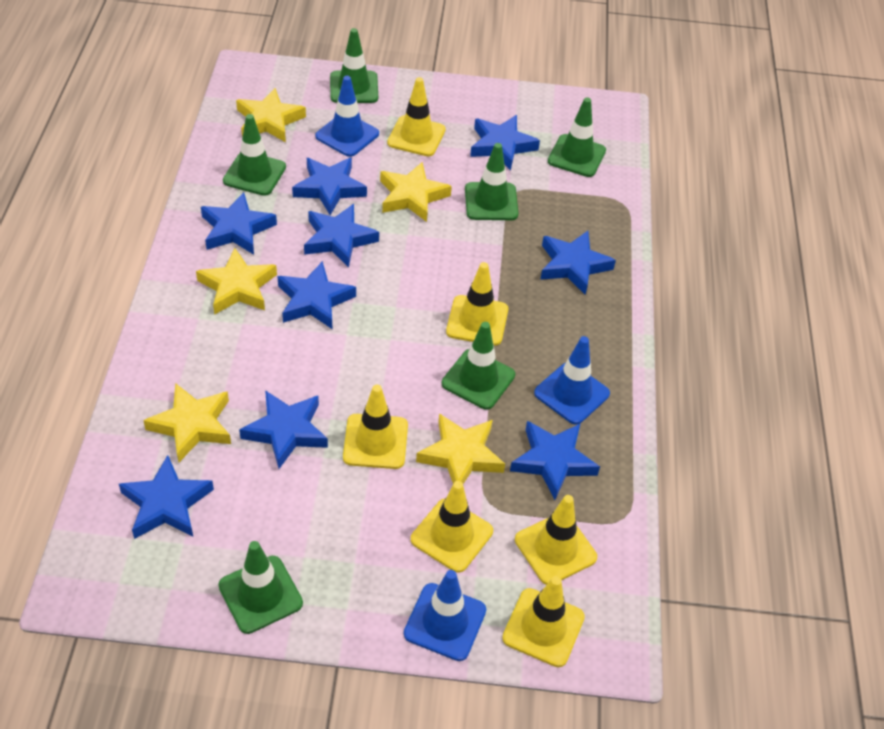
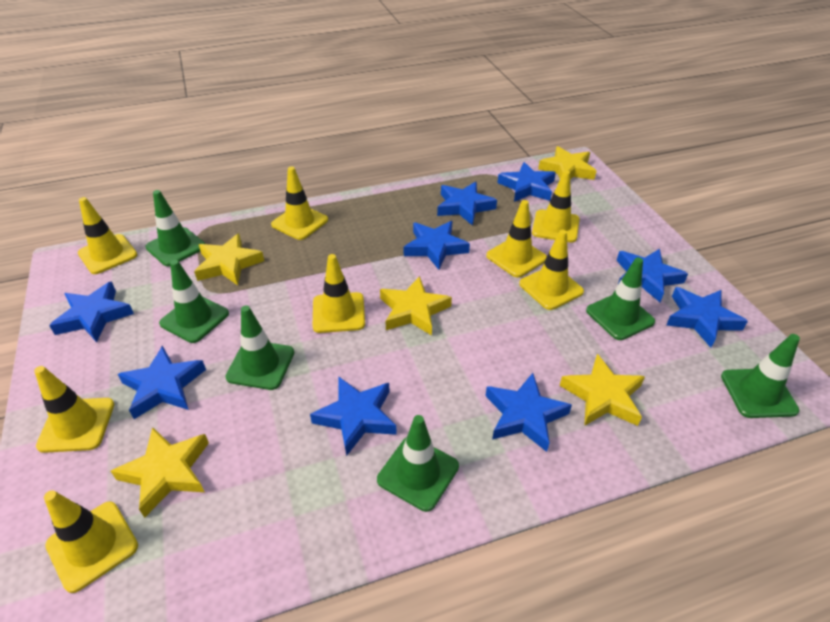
blue traffic cone: [315,76,379,157] [404,570,486,661] [534,336,610,425] = 3 -> none = 0
yellow traffic cone: [343,385,408,469] [387,77,446,157] [411,481,493,573] [446,262,508,346] [502,576,585,667] [515,495,597,585] = 6 -> [34,366,115,453] [44,490,138,593] [78,197,137,274] [271,166,328,240] [313,254,365,333] [486,200,547,277] [519,230,584,310] [532,170,580,242] = 8

